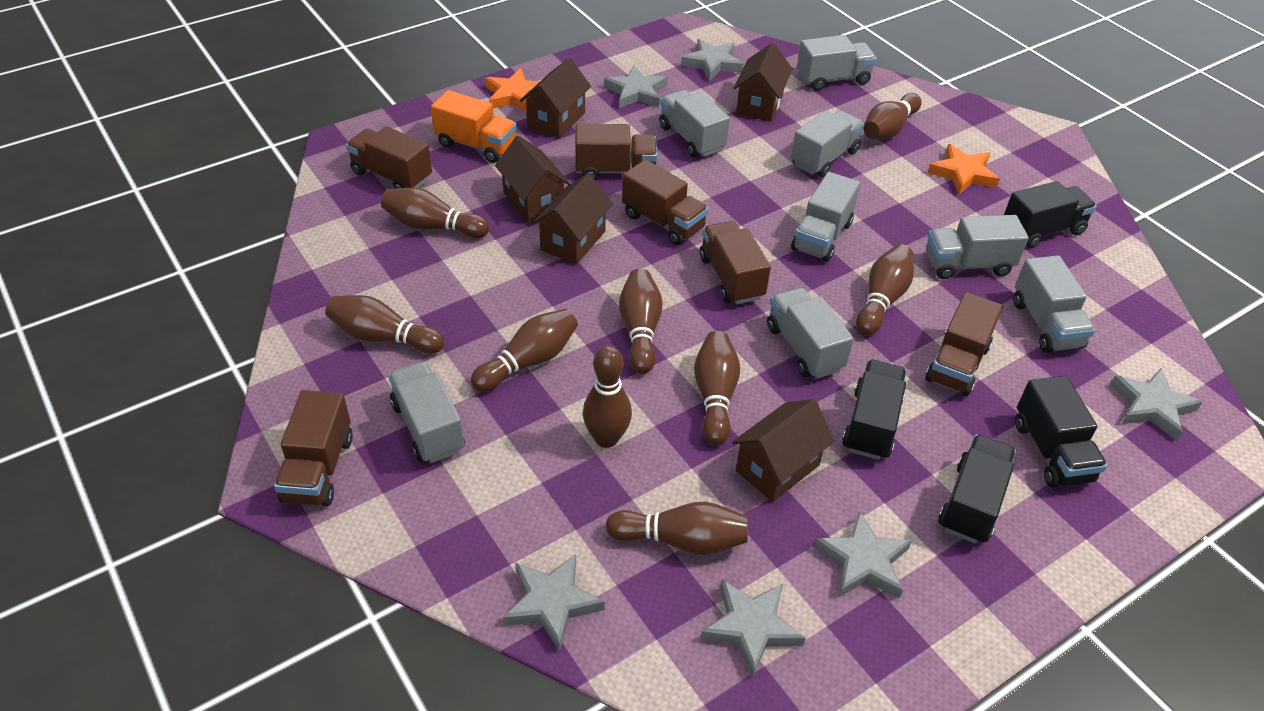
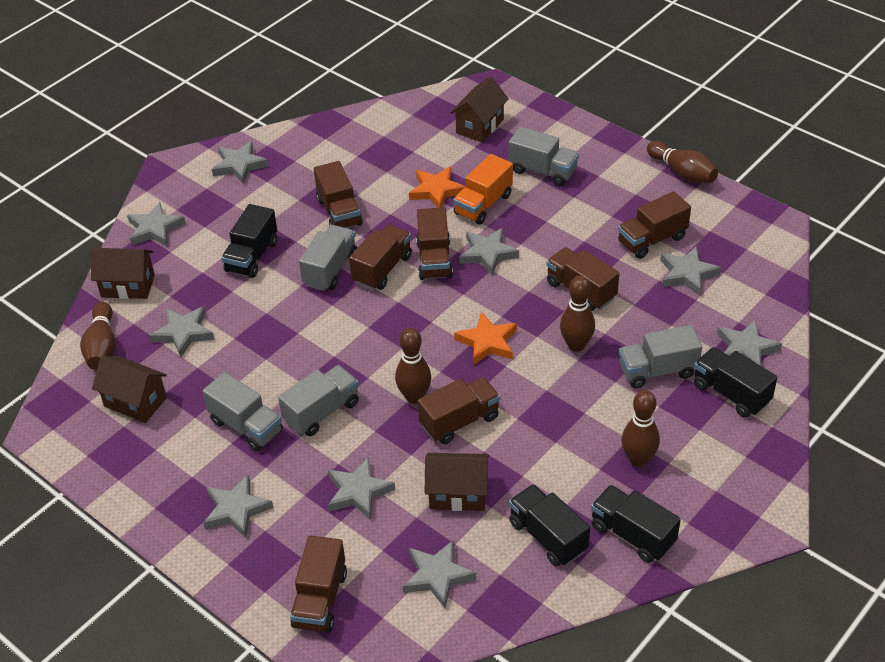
brown bowling pin: [325,295,445,354] [381,188,489,238] [471,309,578,392] [583,345,632,448] [606,502,748,555] [619,269,663,374] [694,331,740,446] [856,244,914,336] [863,93,922,139] = 9 -> [80,302,116,370] [395,328,431,404] [560,276,595,352] [622,390,660,467] [647,141,718,183] = 5
brown house: [495,136,570,224] [520,58,591,138] [532,173,613,264] [732,399,835,502] [734,43,793,122] = 5 -> [91,248,155,299] [92,356,167,423] [425,453,489,511] [450,77,509,143] = 4
brown truck: [274,390,353,506] [346,126,432,189] [575,124,658,180] [622,160,709,245] [700,221,771,304] [925,292,1003,396] = 6 -> [290,535,347,632] [314,161,363,228] [349,225,412,290] [416,207,453,280] [418,377,500,444] [546,247,619,311] [618,191,691,259] = 7
grey star: [503,554,605,651] [604,65,668,108] [681,39,743,81] [701,580,806,678] [814,511,912,599] [1110,368,1203,441] = 6 -> [127,202,186,247] [150,306,215,357] [203,475,273,538] [212,141,268,184] [328,457,395,520] [403,540,476,608] [459,228,519,276] [660,246,721,296] [717,319,782,366] = 9
grey truck: [388,362,465,463] [659,90,730,158] [767,288,854,379] [791,110,864,177] [791,172,860,262] [797,35,877,91] [926,215,1029,279] [1013,255,1096,353] = 8 -> [202,372,283,451] [278,365,359,436] [299,225,357,291] [509,127,579,186] [619,325,702,389] = 5

